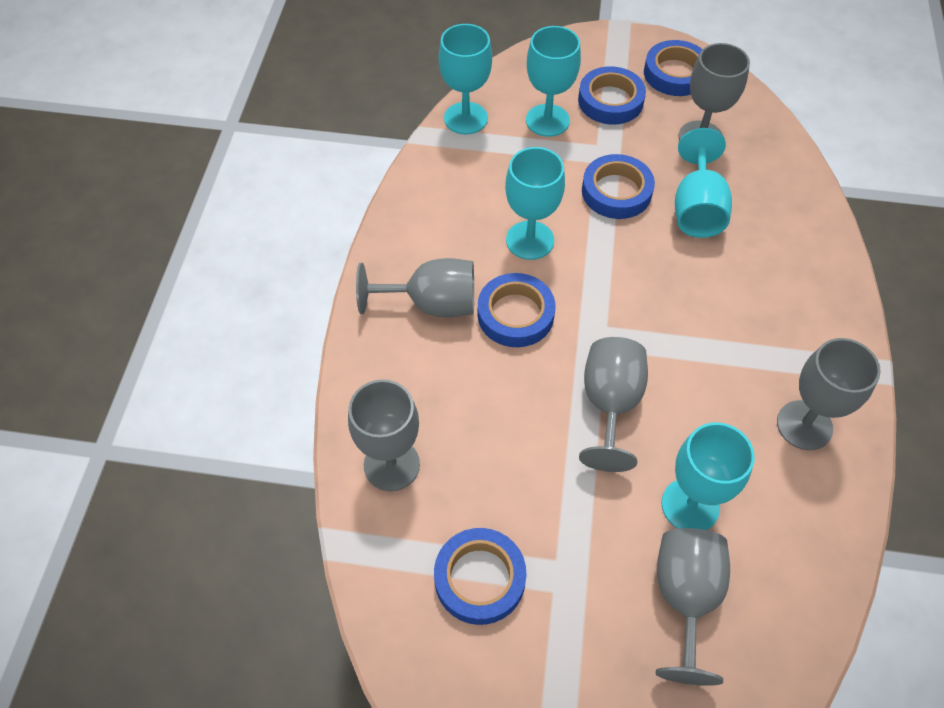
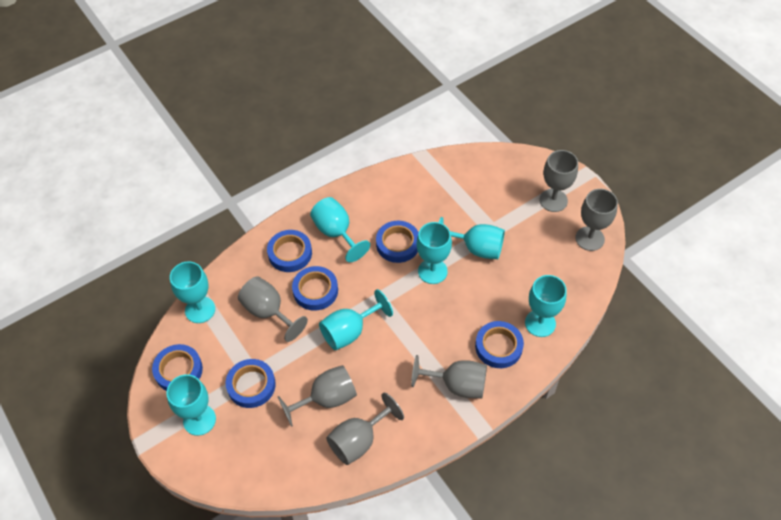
blue tape: [434,528,527,625] [478,273,555,347] [578,66,646,125] [582,154,655,219] [644,40,703,96] = 5 -> [152,344,203,391] [226,359,276,408] [267,230,312,272] [292,266,338,311] [376,221,419,263] [475,321,524,368] = 6
turquoise goblet: [439,24,492,134] [505,147,565,260] [526,26,581,137] [661,422,755,530] [675,128,732,238] = 5 -> [166,374,216,436] [170,261,215,323] [310,197,370,262] [319,289,393,350] [417,222,452,284] [439,217,505,259] [525,275,567,337] = 7

